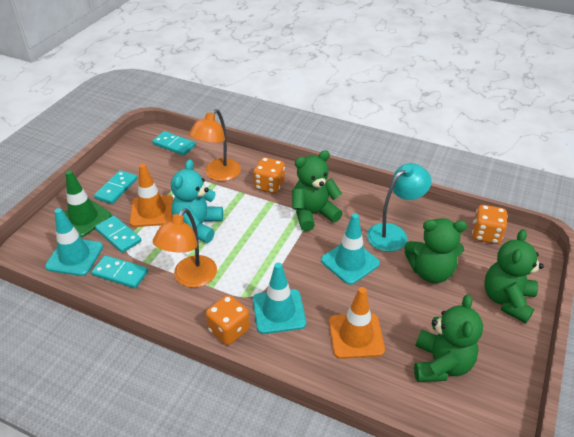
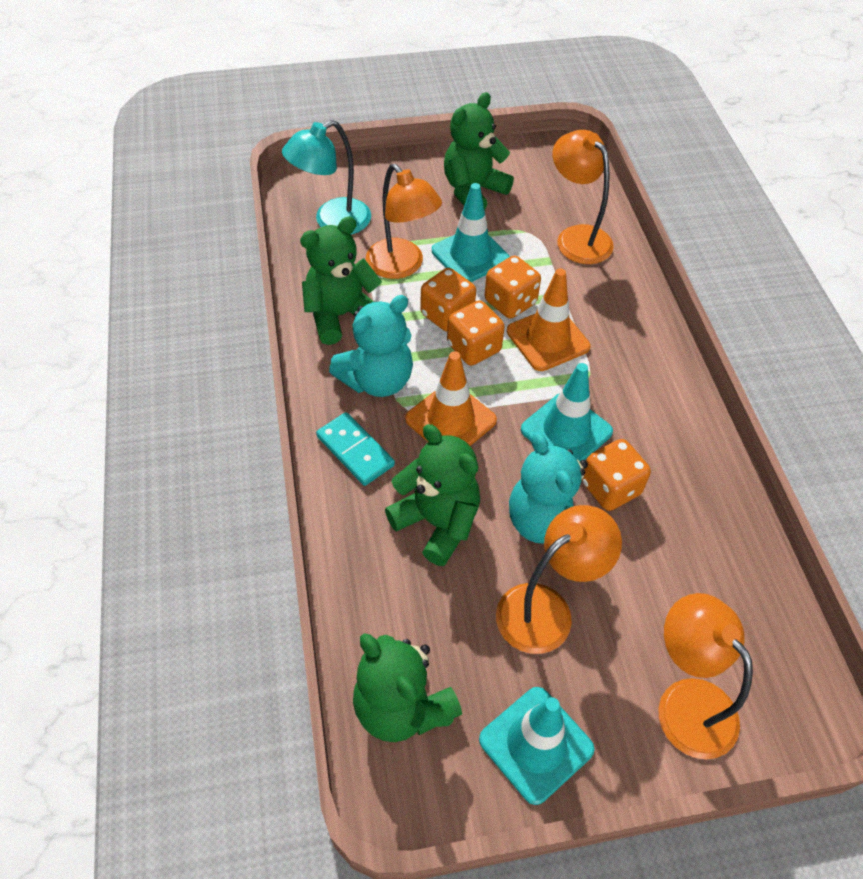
green traffic cone: [64,170,111,237] = 1 -> none = 0
orange dice: [206,295,250,345] [253,157,285,193] [472,205,508,244] = 3 -> [421,268,476,332] [447,300,505,366] [484,255,541,319] [582,439,651,511] = 4
orange lamp: [153,208,217,287] [189,109,241,181] = 2 -> [366,164,442,279] [496,505,622,654] [553,130,614,264] [659,593,753,759] = 4
turquoise domino: [91,255,148,288] [94,170,137,204] [95,216,141,253] [152,131,196,156] = 4 -> [316,412,395,486] = 1
turquoise teddy bear: [171,159,223,243] = 1 -> [329,295,413,397] [509,432,588,544] = 2

